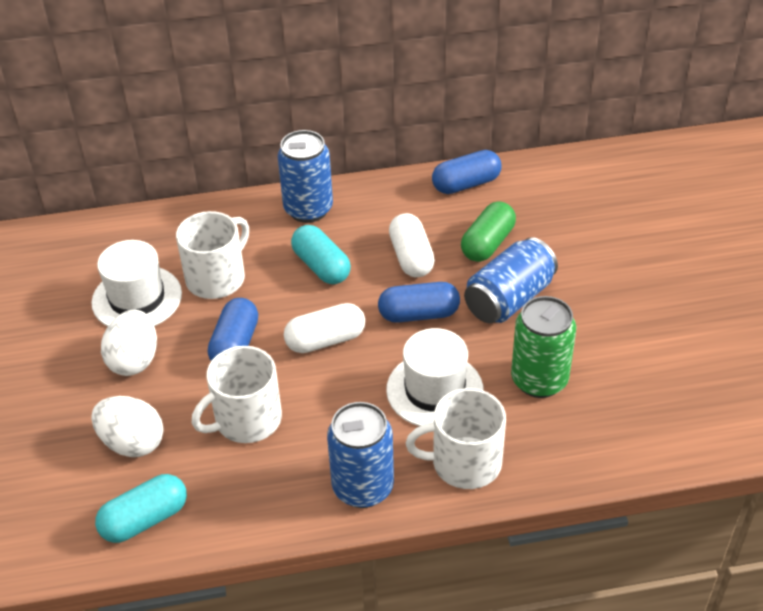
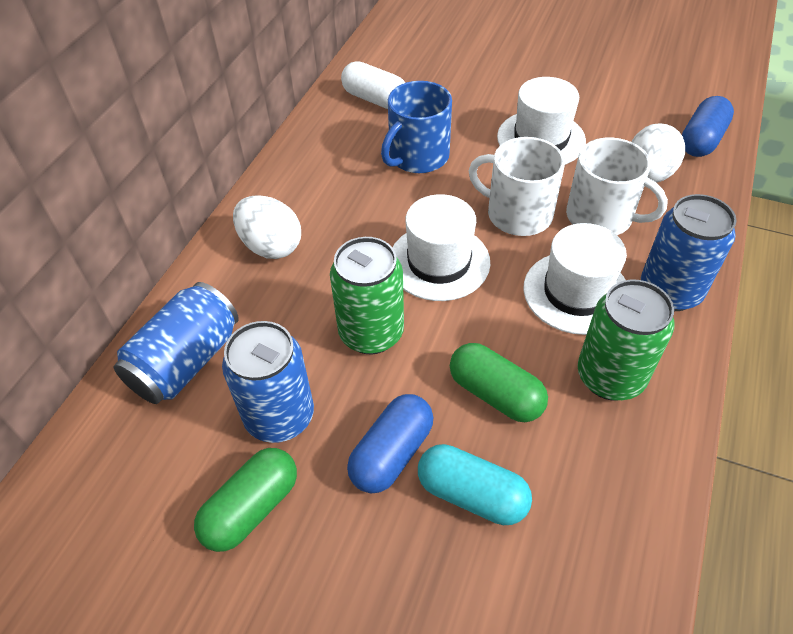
blue capsule: [208,298,258,361] [378,282,460,323] [432,150,502,194] = 3 -> [347,394,433,493] [682,96,734,157] = 2
blue mug: none = 0 -> [381,81,452,173] = 1
green can: [511,296,576,398] = 1 -> [330,237,404,355] [578,280,675,401] = 2
green capsule: [461,201,516,262] = 1 -> [194,448,297,552] [450,343,548,422] = 2
turquoise capsule: [95,474,187,543] [291,225,351,284] = 2 -> [418,444,532,525] = 1
white capsule: [284,303,365,353] [389,213,435,277] = 2 -> [341,61,405,109] = 1
white hat: [92,240,182,326] [386,328,484,426] = 2 -> [392,194,490,301] [497,77,586,165] [523,223,627,335] = 3
white mug: [176,211,249,299] [191,346,282,443] [406,388,506,489] = 3 -> [469,137,565,236] [566,137,668,235] = 2

